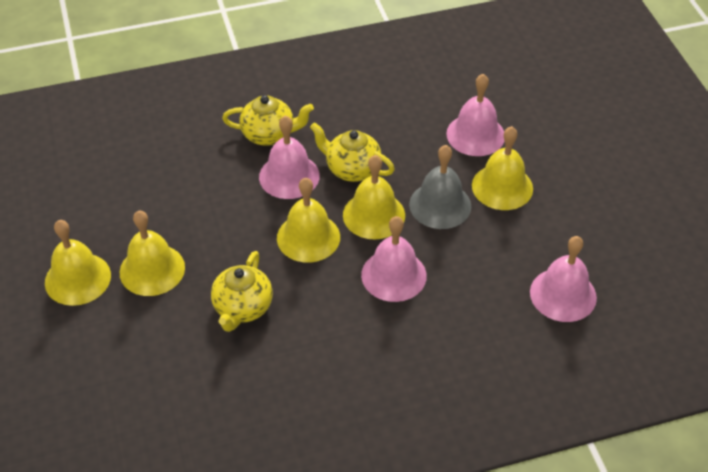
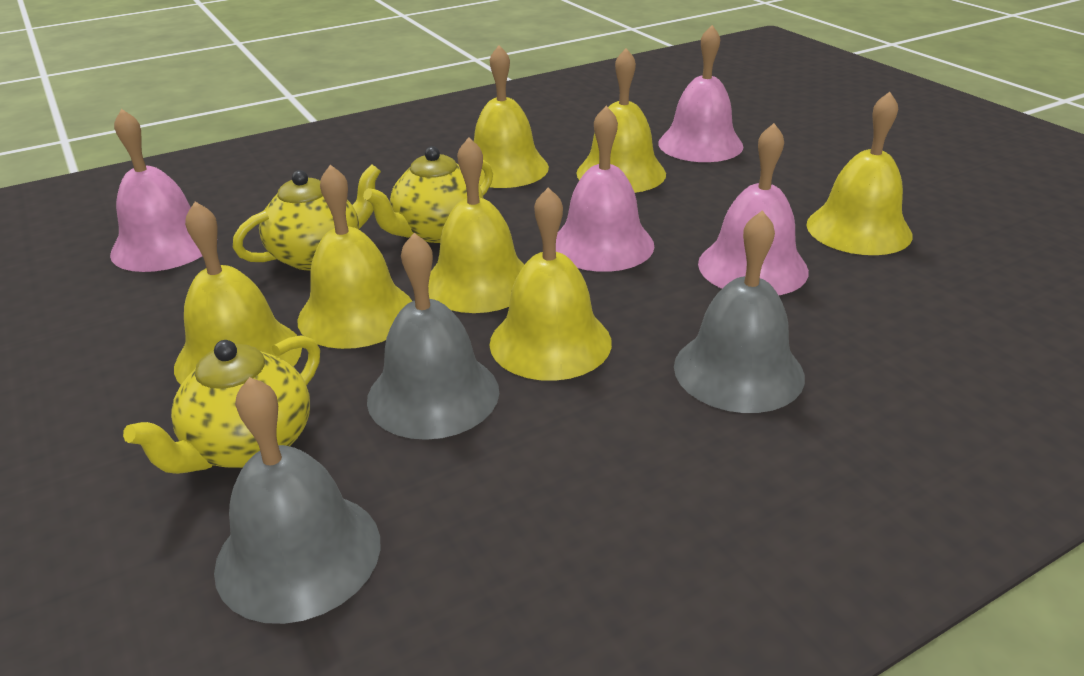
grey bell: [409,145,471,229] = 1 -> [214,377,381,624] [367,233,499,440] [674,210,805,413] = 3
yellow bell: [45,220,111,306] [120,211,185,296] [277,178,340,263] [343,155,405,240] [472,126,533,210] = 5 -> [174,202,302,385] [297,165,412,349] [428,137,524,313] [474,45,549,188] [489,187,612,381] [576,48,666,193] [806,92,913,255] = 7

